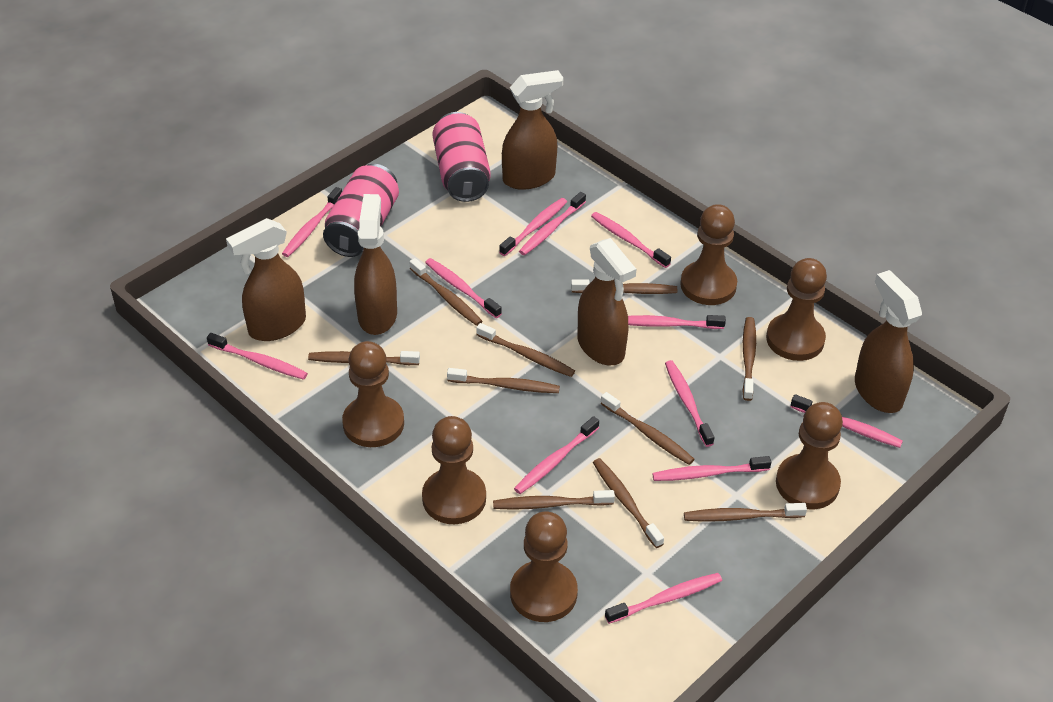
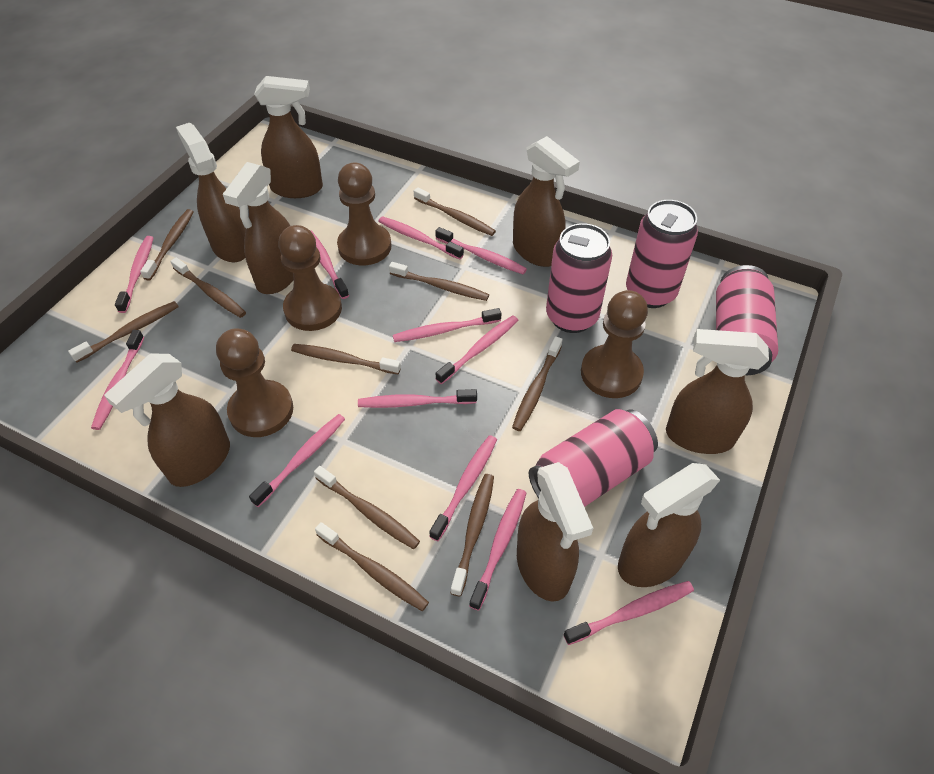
brown pawn: [342,341,404,447] [422,416,486,524] [510,512,578,622] [680,204,737,305] [766,258,827,361] [776,402,843,509] = 6 -> [216,328,293,437] [278,225,342,331] [337,163,391,265] [581,290,648,398] = 4
brown spray bottle: [226,218,306,341] [354,194,397,335] [502,70,563,190] [578,238,636,365] [855,270,922,413] = 5 -> [104,354,230,487] [176,123,246,262] [223,162,294,294] [254,76,323,198] [513,136,580,267] [517,462,593,602] [618,463,720,587] [666,329,769,454] = 8
pink can: [323,164,399,257] [432,112,491,202] = 2 -> [529,409,658,507] [546,223,612,333] [626,200,698,308] [716,265,778,375] = 4

